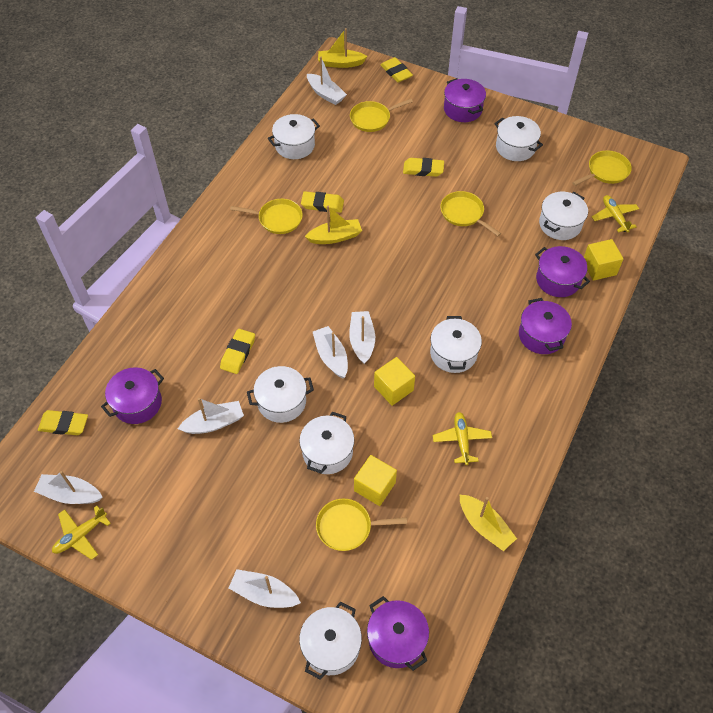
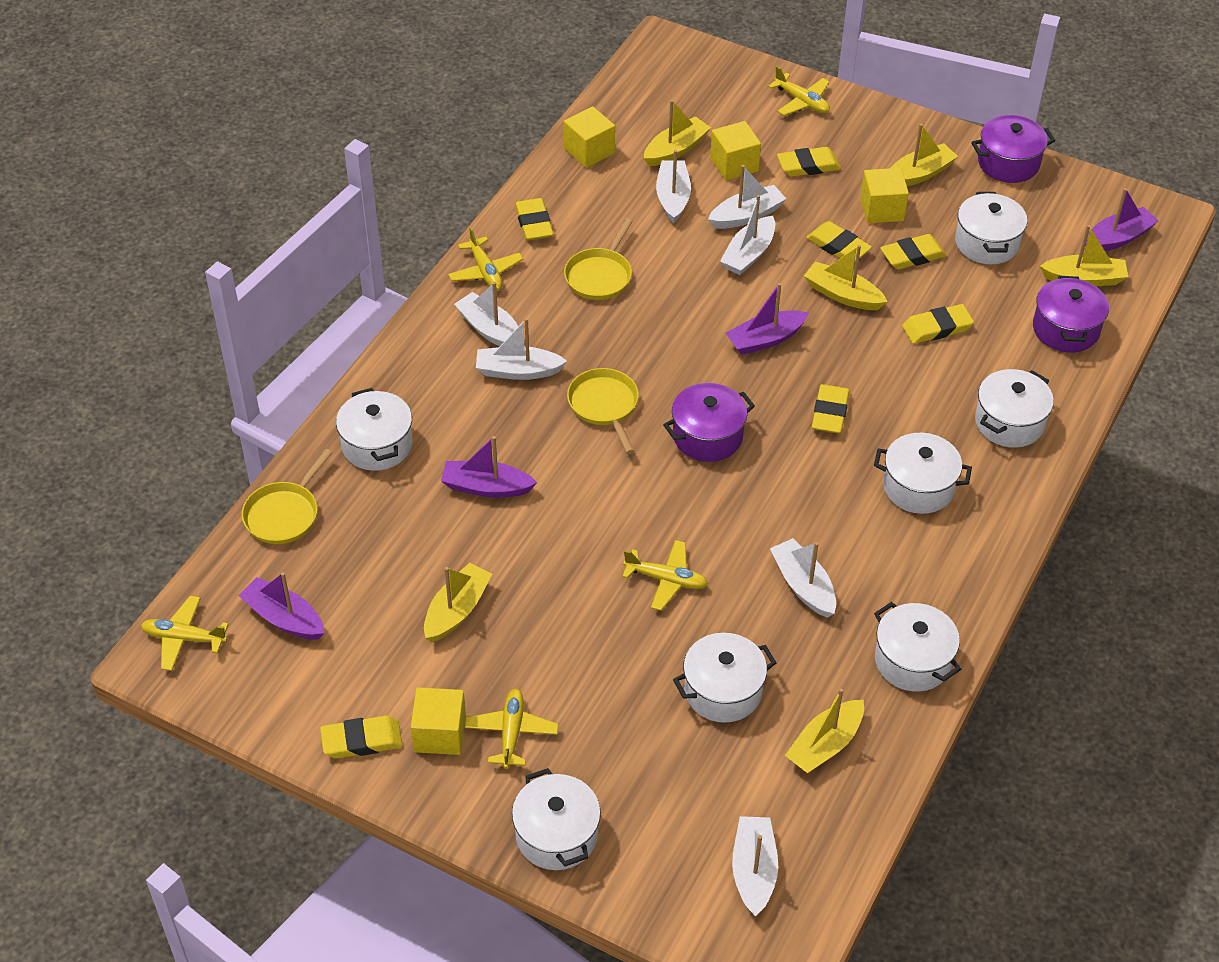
purple boat: none = 0 -> [238,572,325,640] [441,436,537,498] [726,283,809,355] [1086,188,1159,251] = 4
purple pot: [101,367,164,424] [367,596,429,671] [444,78,486,122] [519,298,572,354] [535,246,590,297] = 5 -> [663,383,755,462] [971,115,1055,183] [1033,276,1109,353] = 3
white boat: [34,471,102,504] [178,398,244,434] [229,569,301,608] [307,57,347,105] [313,326,348,379] [349,311,375,364] = 6 -> [454,282,518,346] [476,318,567,380] [656,150,691,224] [708,165,786,229] [720,195,775,275] [732,816,778,916] [770,538,836,618] = 7
yellow boat: [305,206,362,244] [318,28,367,68] [460,495,517,551] = 3 -> [424,563,492,642] [644,100,711,166] [785,688,864,773] [804,245,888,310] [891,124,958,186] [1040,225,1128,286] = 6
yellow cube: [354,455,397,506] [374,357,415,406] [584,239,624,281] = 3 -> [411,687,466,755] [564,106,615,168] [710,121,761,180] [860,168,909,223] = 4
yellow eraser: [38,410,88,435] [220,329,255,374] [301,191,344,213] [380,57,413,82] [403,158,444,177] = 5 -> [320,716,402,759] [515,198,553,241] [777,147,841,177] [806,221,872,260] [812,384,850,433] [880,234,947,270] [902,304,974,344] = 7
yellow pan: [230,199,303,234] [316,499,407,551] [350,99,413,132] [440,191,501,236] [572,151,632,186] = 5 -> [242,449,333,544] [564,218,633,300] [567,368,639,454] = 3
yellow plane: [52,506,111,560] [433,412,492,465] [592,195,639,232] = 3 -> [141,596,229,671] [448,227,523,290] [465,689,559,769] [622,540,708,611] [768,66,830,116] = 5

